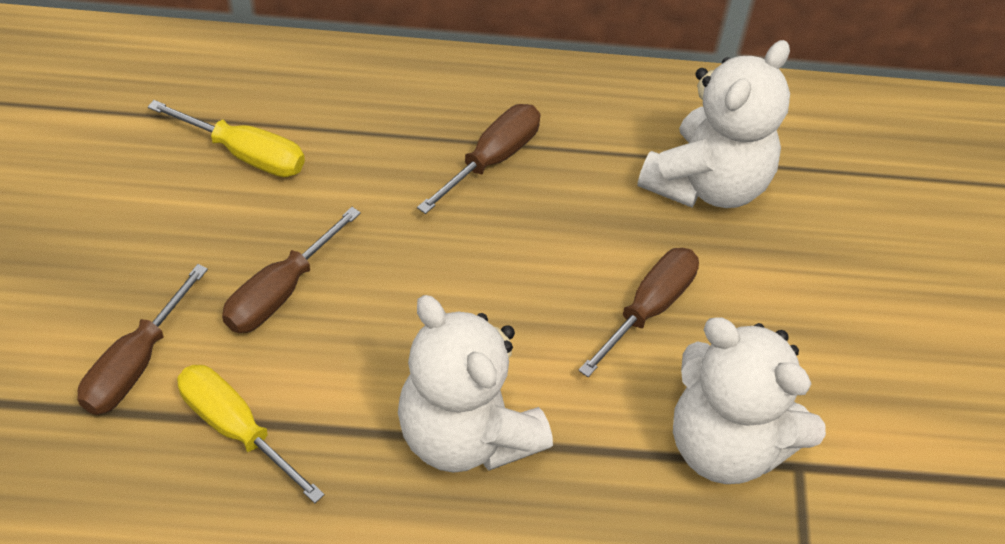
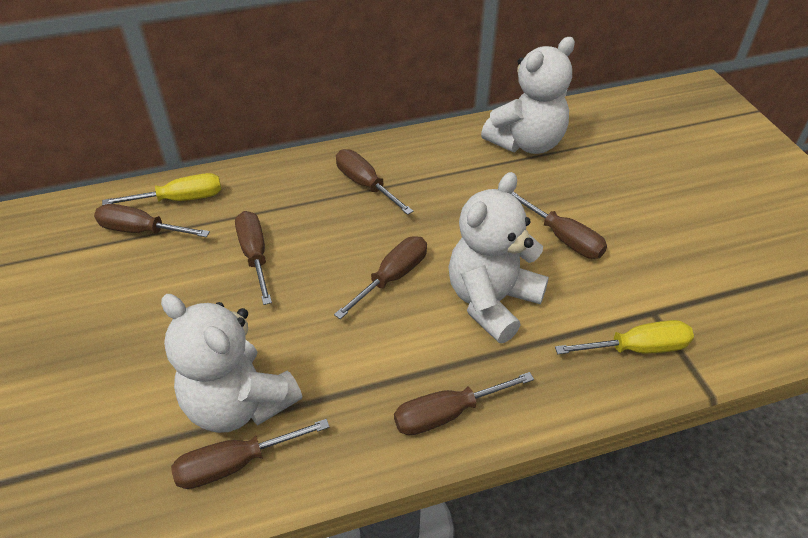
brown screwdriver: [77,264,208,415] [222,207,361,333] [417,104,540,214] [578,248,699,377] = 4 -> [94,204,210,237] [171,419,330,489] [235,211,272,305] [334,236,427,319] [336,149,414,215] [394,372,534,435] [511,192,607,259] = 7

